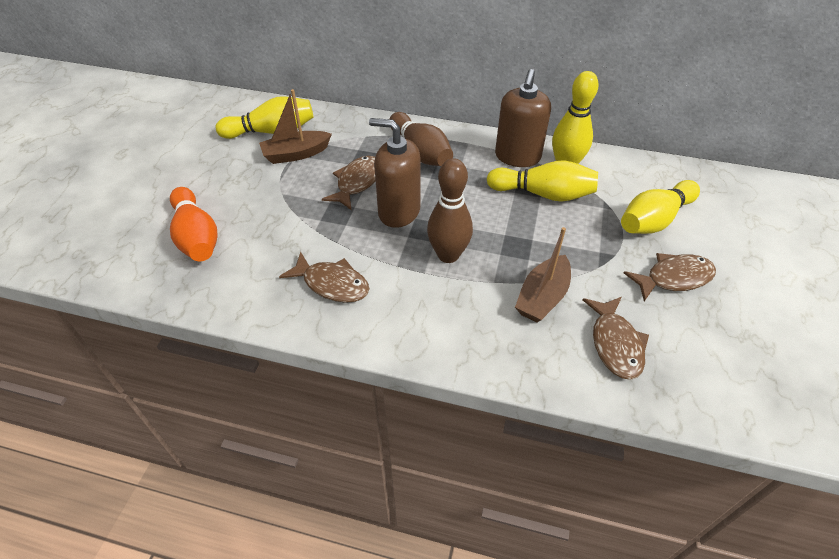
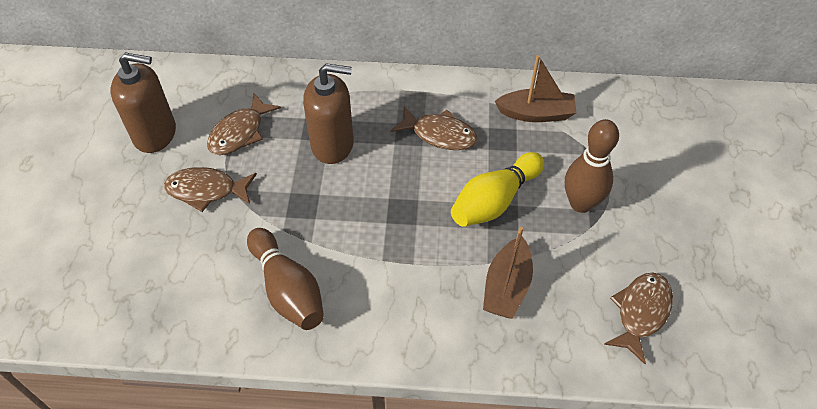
orange bowling pin: [170,187,218,261] = 1 -> none = 0
yellow bowling pin: [216,96,313,139] [487,160,598,202] [552,71,599,164] [621,180,700,234] = 4 -> [451,152,544,227] = 1

